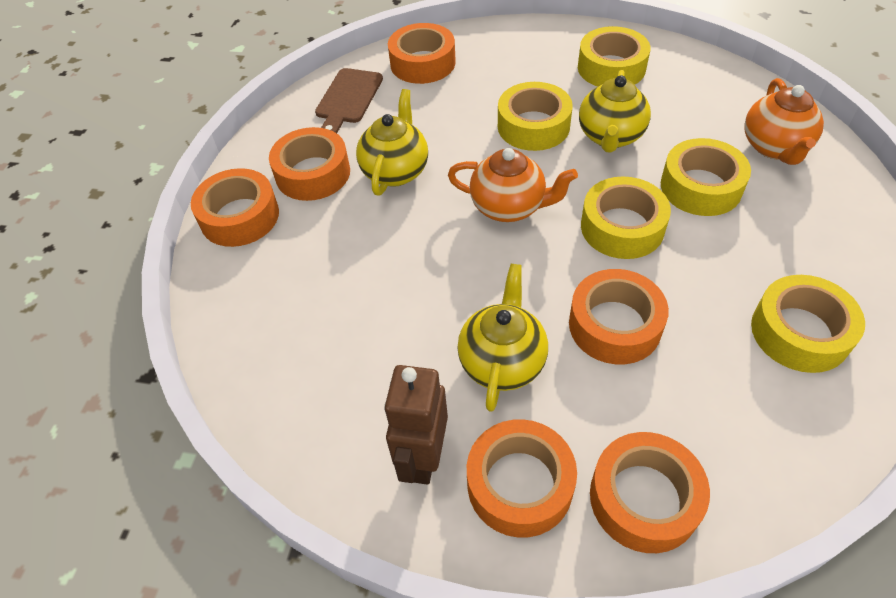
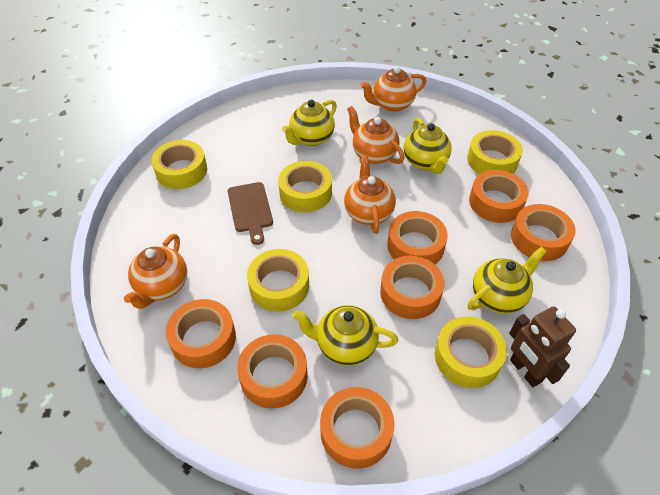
orange tape: [191,168,279,247] [269,127,350,201] [388,23,456,84] [467,419,577,538] [569,269,669,364] [590,432,710,553] = 6 -> [166,299,236,368] [237,334,308,409] [320,387,394,469] [380,256,444,319] [387,211,448,264] [469,170,529,223] [511,204,576,261] = 7
orange teapot: [448,148,578,222] [744,78,824,165] = 2 -> [124,234,187,309] [344,155,396,234] [347,106,404,164] [360,67,426,112] = 4
yellow teapot: [356,89,428,195] [457,264,548,412] [579,70,651,153] = 3 -> [282,100,337,146] [293,305,398,366] [404,118,452,174] [468,247,547,314] = 4

